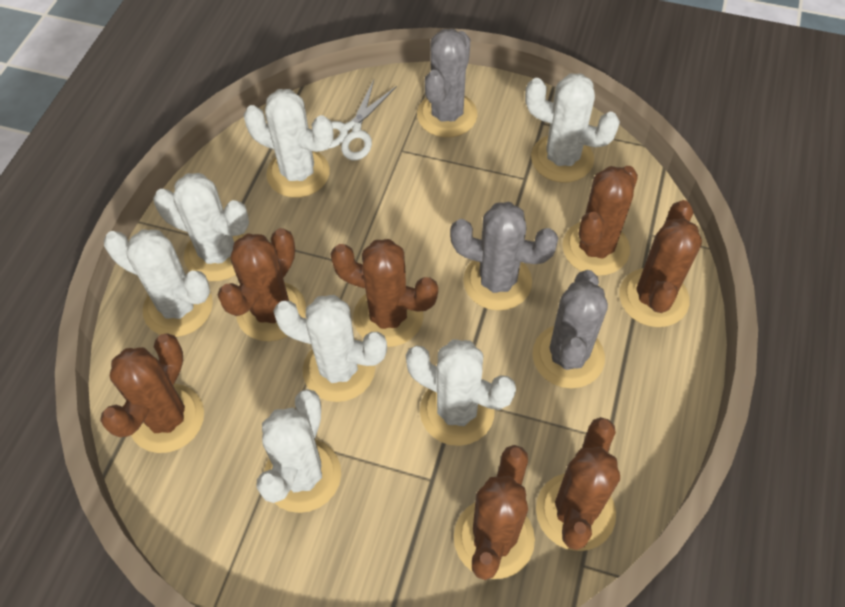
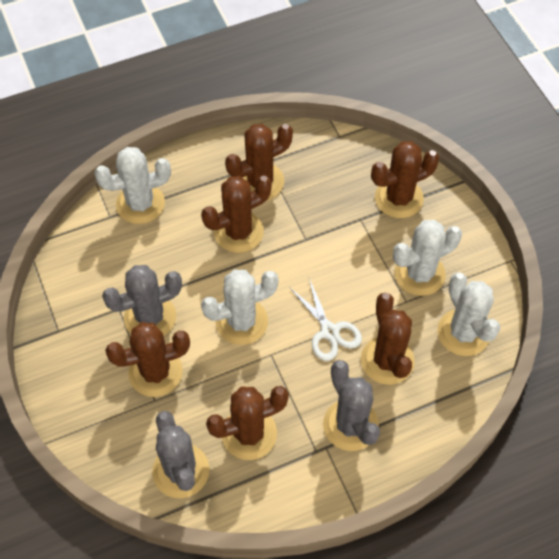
brown cactus: [100,333,204,453] [218,228,306,341] [330,239,438,347] [454,445,535,580] [536,417,620,551] [562,166,638,276] [619,200,702,327] = 7 -> [105,322,190,397] [201,176,272,253] [206,386,289,460] [225,124,293,200] [361,293,415,385] [371,141,439,218] = 6
white cactus: [104,230,213,337] [153,173,249,281] [243,89,334,198] [256,389,341,513] [273,295,387,402] [406,339,516,446] [525,73,620,182] = 7 -> [94,147,171,224] [201,269,278,345] [393,220,462,296] [437,273,501,356] = 4

